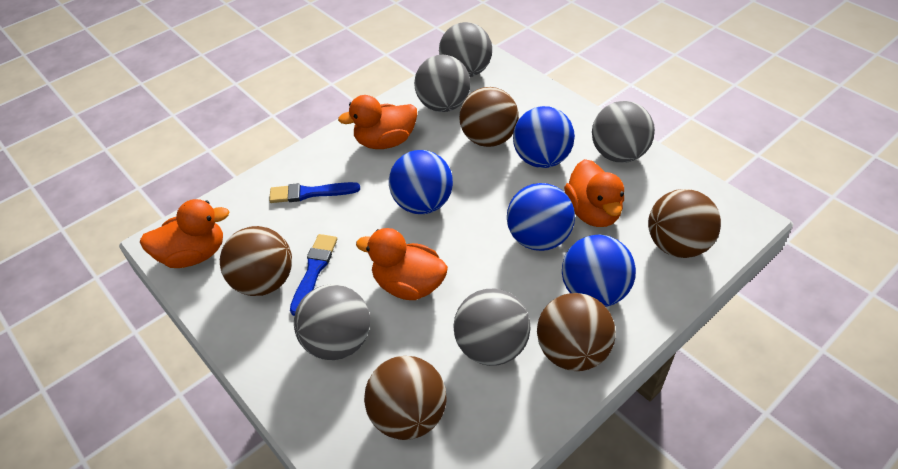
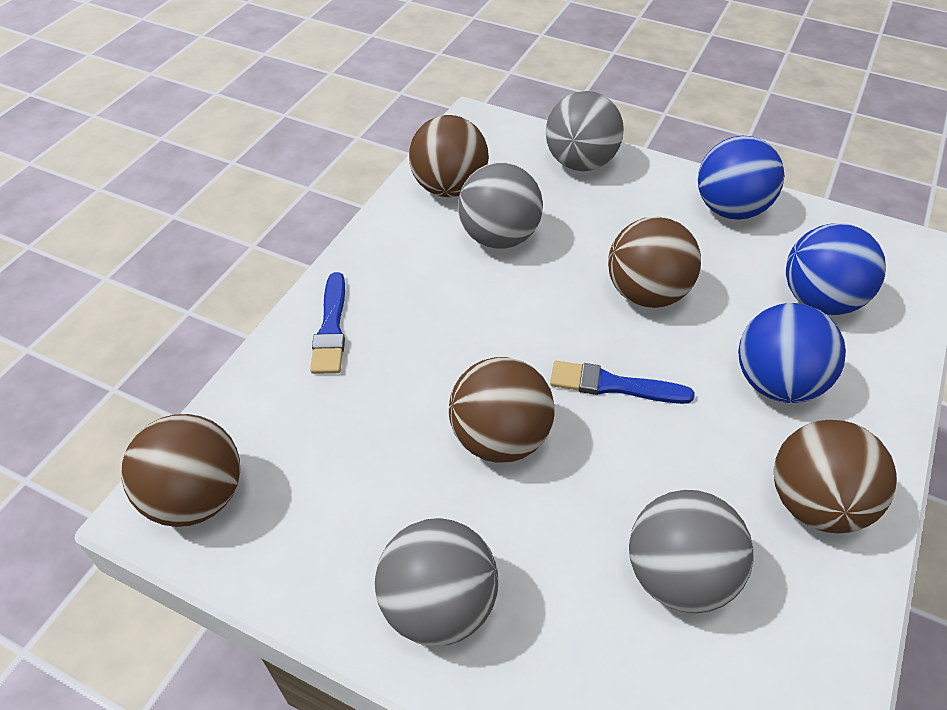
blue ball: [389,150,453,214] [507,183,575,251] [513,106,575,168] [562,235,636,307] = 4 -> [698,136,784,220] [738,303,846,403] [786,223,886,315] = 3
grey ball: [294,284,370,360] [414,55,471,112] [439,22,492,77] [453,289,530,366] [592,101,655,163] = 5 -> [375,518,498,646] [458,163,543,249] [546,91,624,171] [629,490,753,613] = 4
orange duck: [140,199,230,268] [338,95,417,149] [356,228,448,300] [564,159,624,227] = 4 -> none = 0

